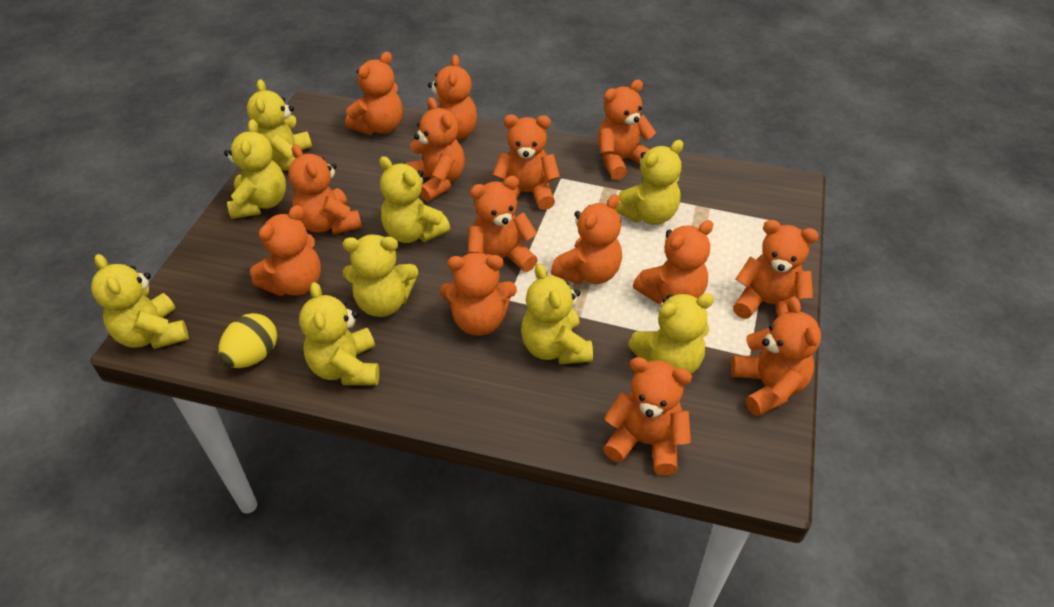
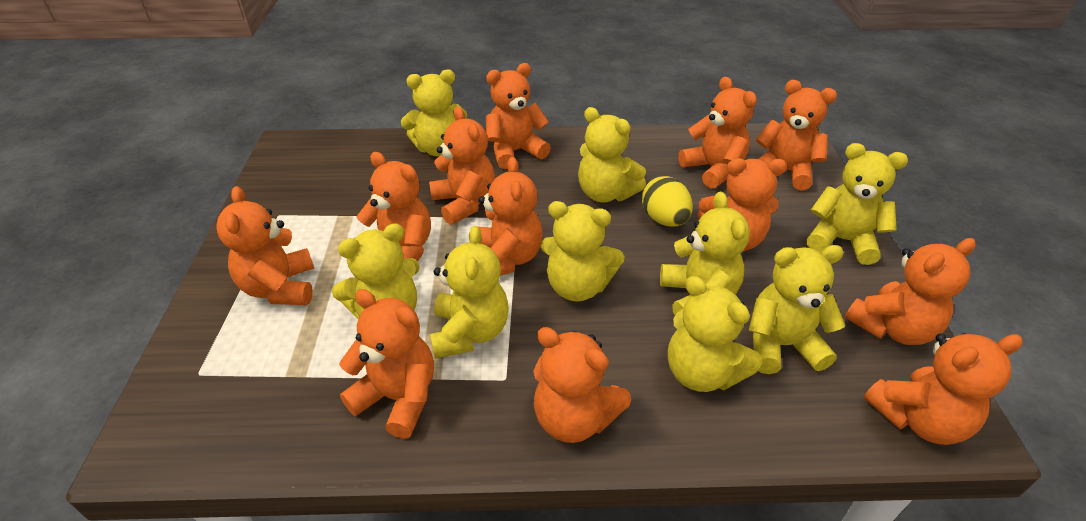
orange teddy bear: [250,205,321,296] [288,144,362,234] [345,52,403,135] [405,97,465,202] [428,55,477,140] [440,253,517,336] [468,176,538,272] [493,115,560,210] [551,194,622,285] [597,80,656,180] [603,357,692,476] [633,220,714,304] [731,297,821,417] [733,220,819,319] = 14 -> [217,186,314,305] [339,289,434,439] [356,152,431,261] [429,106,495,225] [478,157,543,276] [486,63,551,169] [533,327,631,443] [678,77,757,189] [697,158,787,251] [756,80,837,190] [845,238,976,345] [864,333,1023,445] = 12

